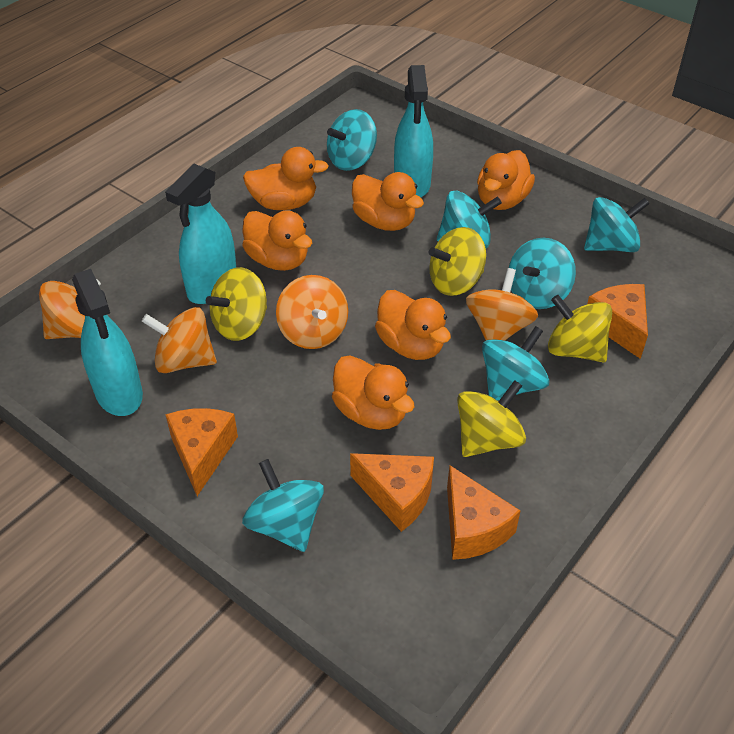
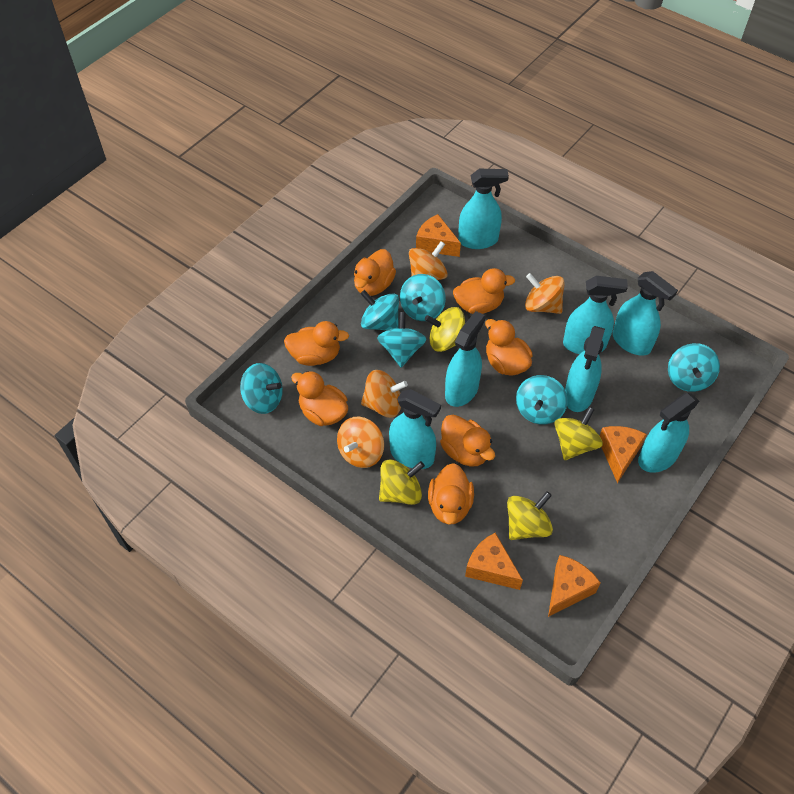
orange duck: [242,210,313,271] [243,147,329,210] [332,355,415,430] [352,172,424,231] [375,290,451,360] [477,150,535,210] = 6 -> [284,321,349,366] [291,371,348,426] [354,249,396,296] [428,463,474,525] [440,415,495,467] [453,268,515,314] [485,319,533,376] = 7
turquoise spray bottle: [72,269,143,416] [165,164,236,304] [394,65,433,198] = 3 -> [389,389,441,469] [445,311,485,407] [458,169,509,249] [563,276,628,354] [565,326,605,412] [612,271,678,356] [638,393,699,473] = 7

